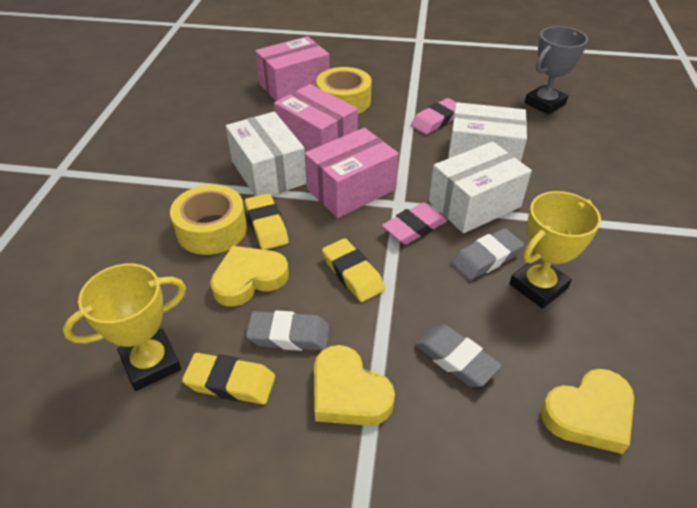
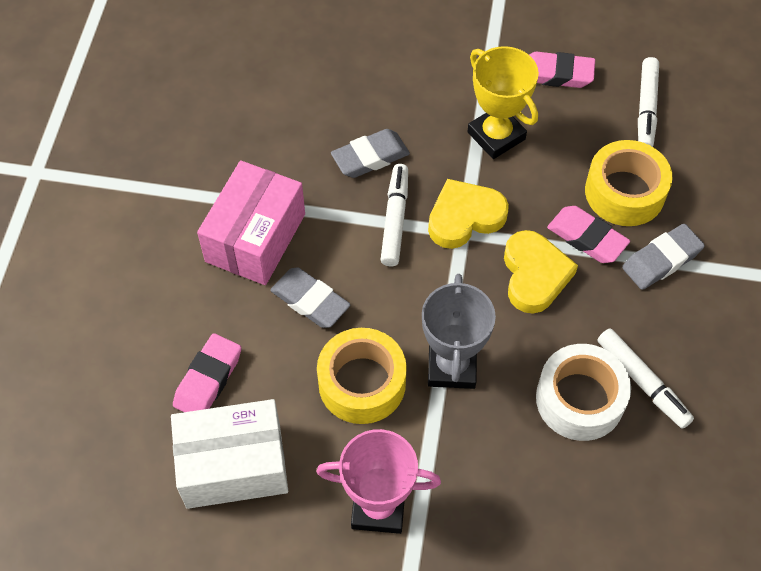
pink box: [255,36,330,101] [274,84,358,152] [304,128,399,218] = 3 -> [197,160,305,285] = 1
pink eraser: [382,203,447,244] [411,98,456,135] = 2 -> [173,333,241,412] [529,52,595,88] [547,206,630,263] = 3
pink trophy: none = 0 -> [317,429,441,534] = 1
white box: [226,112,306,196] [429,141,532,233] [448,102,527,162] = 3 -> [171,399,288,509] = 1
white marker: none = 0 -> [381,164,408,266] [597,328,694,429] [638,57,659,147] = 3
white tape: none = 0 -> [536,344,631,441] = 1
yellow eraser: [182,353,275,405] [245,193,289,250] [322,238,385,302] = 3 -> none = 0
yellow heart: [210,246,289,307] [314,345,395,426] [541,369,634,454] = 3 -> [428,179,509,249] [504,230,578,314] = 2
yellow trophy: [63,264,186,391] [509,191,601,309] = 2 -> [467,46,539,159] = 1

